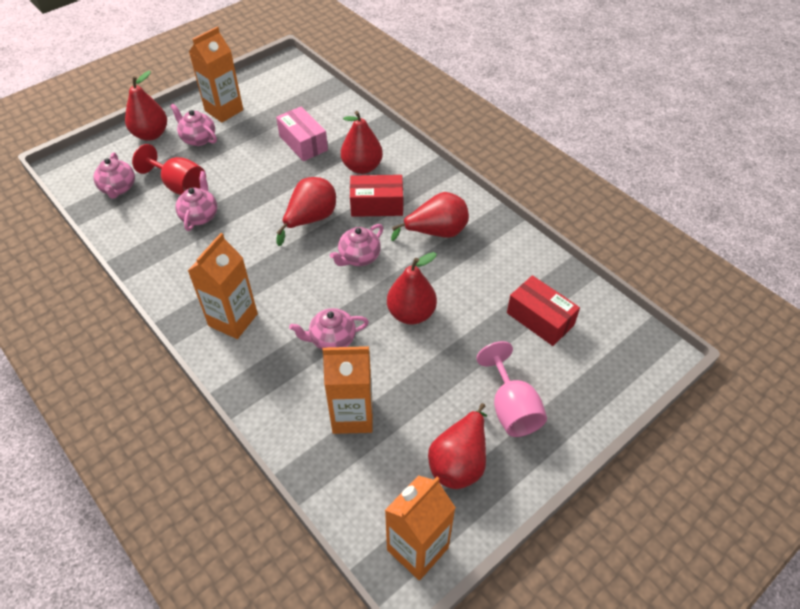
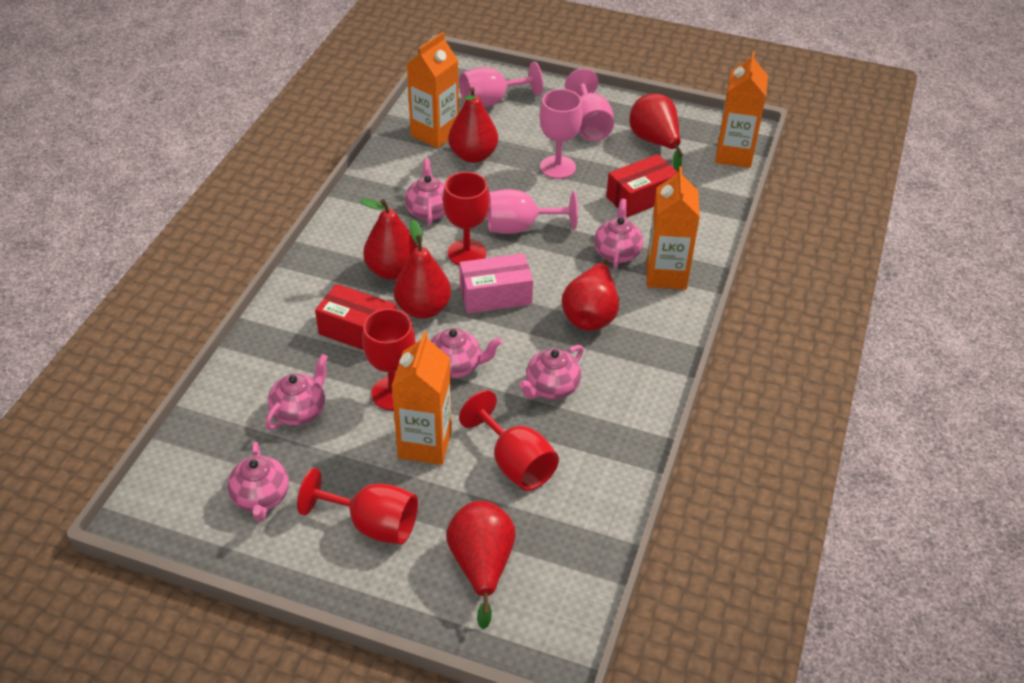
pink goblet: [476,341,547,437] = 1 -> [460,62,543,108] [488,189,578,234] [540,89,583,179] [565,68,614,141] = 4
pink teapot: [93,152,135,199] [170,104,217,146] [175,171,217,231] [289,308,369,350] [330,224,383,266] = 5 -> [227,442,289,521] [265,354,328,430] [405,158,445,226] [416,328,502,378] [519,345,584,399] [594,199,643,269] = 6
red goblet: [132,144,204,195] = 1 -> [297,468,418,544] [362,309,416,410] [443,172,490,265] [459,390,559,491] = 4

